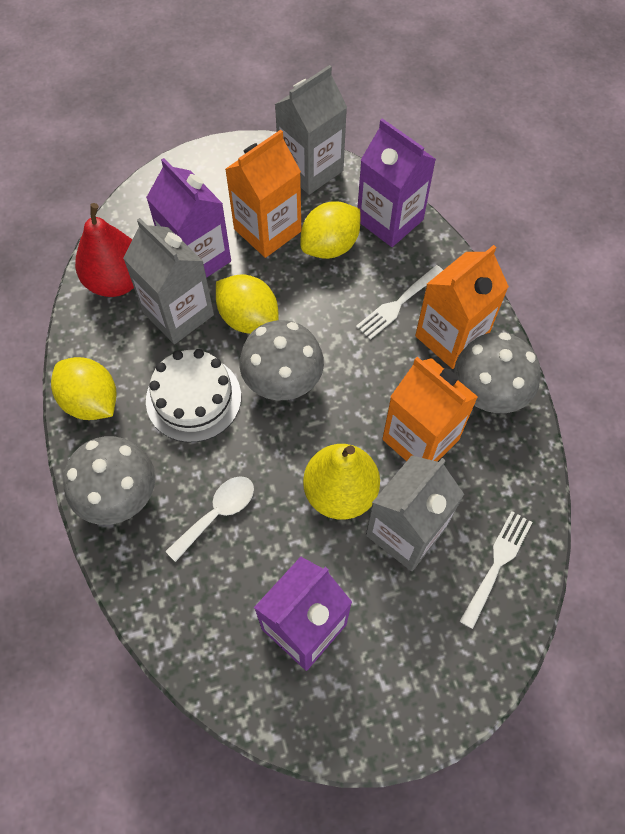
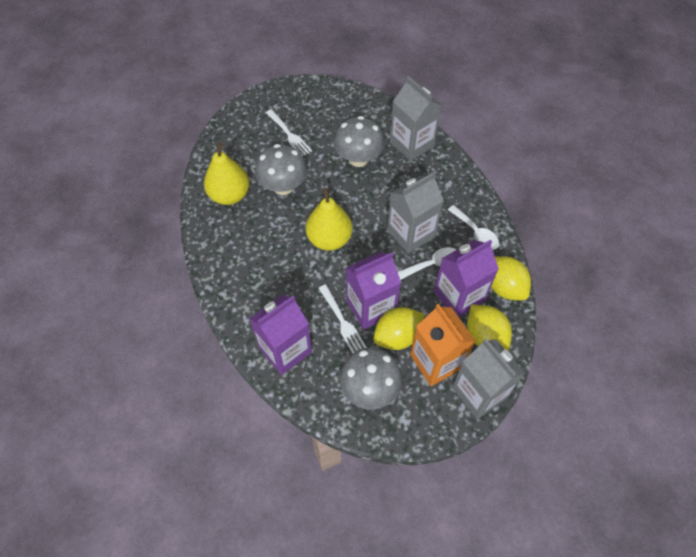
orange carton: [225,130,301,258] [382,357,478,462] [415,245,509,369] = 3 -> [410,304,475,386] = 1
red pear: [75,203,134,297] = 1 -> none = 0
white cake: [146,349,241,442] = 1 -> none = 0
white spoon: [165,476,254,562] = 1 -> [398,247,456,280] [448,205,499,250] = 2
yellow pear: [303,444,380,520] = 1 -> [204,142,250,205] [306,188,352,251] = 2

